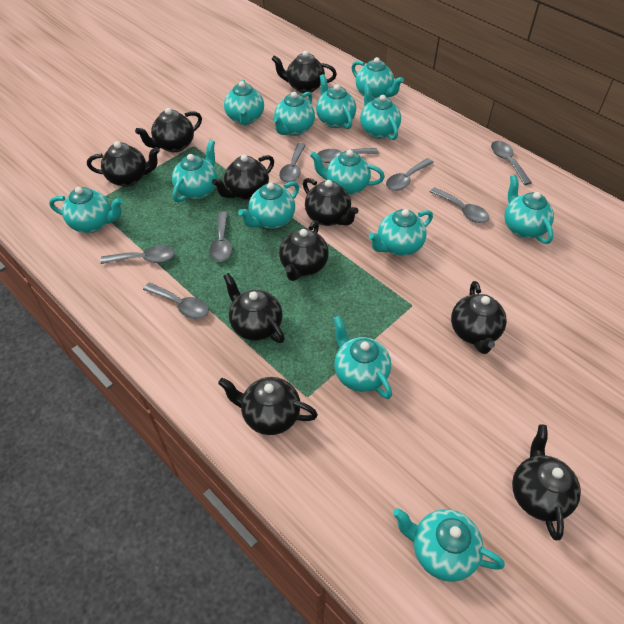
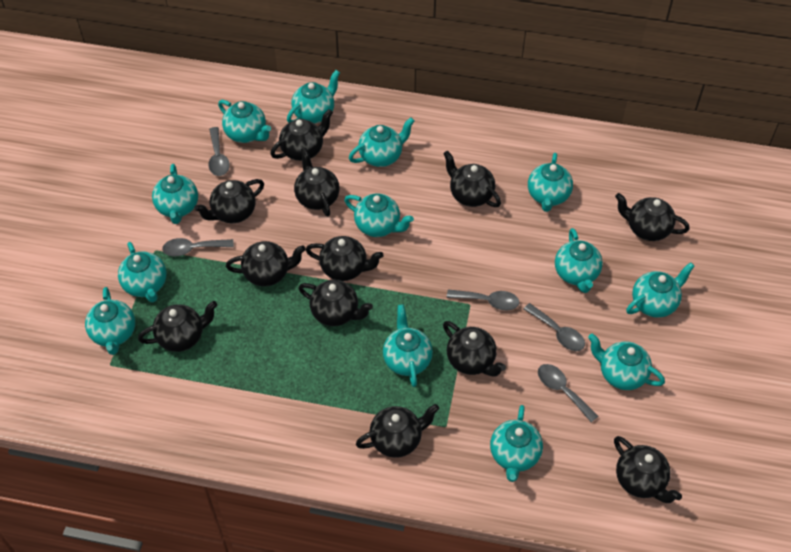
black teapot: [87,141,160,187] [135,108,202,152] [212,155,274,200] [218,377,318,435] [223,273,285,343] [272,51,337,93] [279,220,329,281] [303,178,359,226] [451,281,507,354] [512,424,581,540] = 10 -> [138,301,217,352] [194,179,264,223] [226,241,306,287] [270,109,333,161] [294,148,339,216] [298,280,373,326] [306,236,384,281] [356,404,439,458] [443,151,501,207] [443,321,506,376] [614,436,682,503] [615,193,690,241] = 12
grey spoon: [101,245,175,264] [143,283,209,319] [209,211,232,262] [279,143,306,183] [317,148,379,163] [386,158,434,191] [430,187,489,223] [491,141,532,185] = 8 -> [162,238,234,256] [209,127,230,176] [447,289,519,310] [524,303,585,351] [538,364,598,422] = 5

